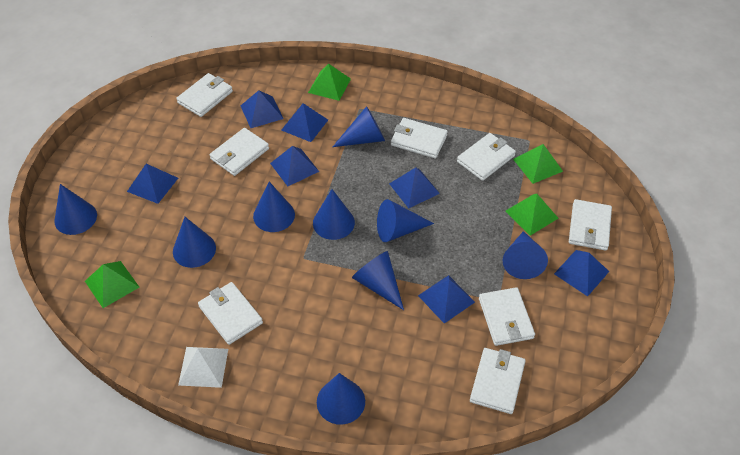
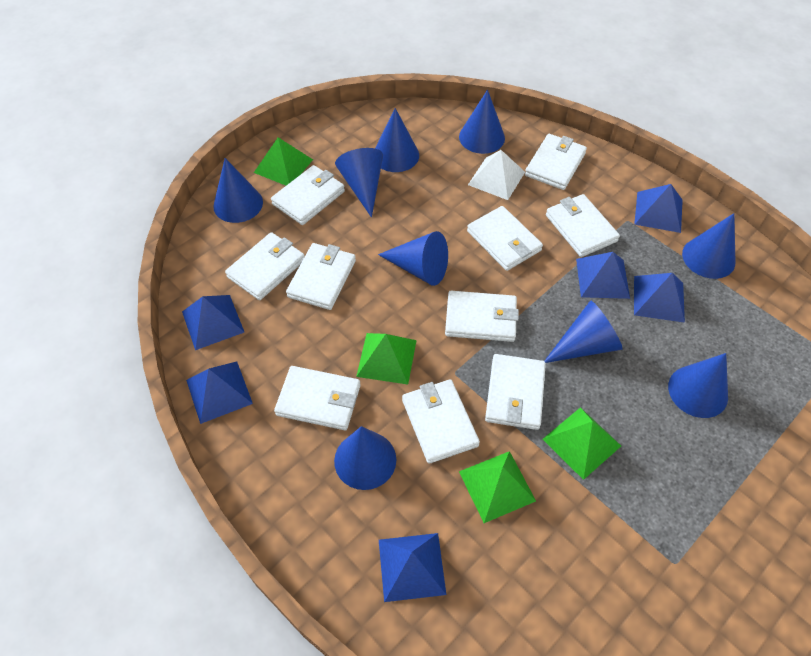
blue pyramid: [127,164,178,204] [241,90,284,128] [270,146,319,186] [282,103,328,142] [389,167,440,208] [418,275,475,323] [554,250,609,297] = 7 -> [182,295,244,350] [186,362,253,424] [379,533,446,602] [576,252,630,299] [634,184,683,233] [634,273,685,323] = 6
white wallet: [176,73,233,117] [198,282,263,345] [210,128,269,176] [391,118,448,159] [457,133,516,181] [470,348,525,414] [479,287,535,346] [569,199,612,251] = 8 -> [225,232,304,300] [271,165,345,225] [274,366,361,430] [286,243,356,310] [402,379,480,464] [445,291,519,342] [467,206,543,271] [485,354,546,430] [525,134,587,190] [546,194,620,257] = 10

